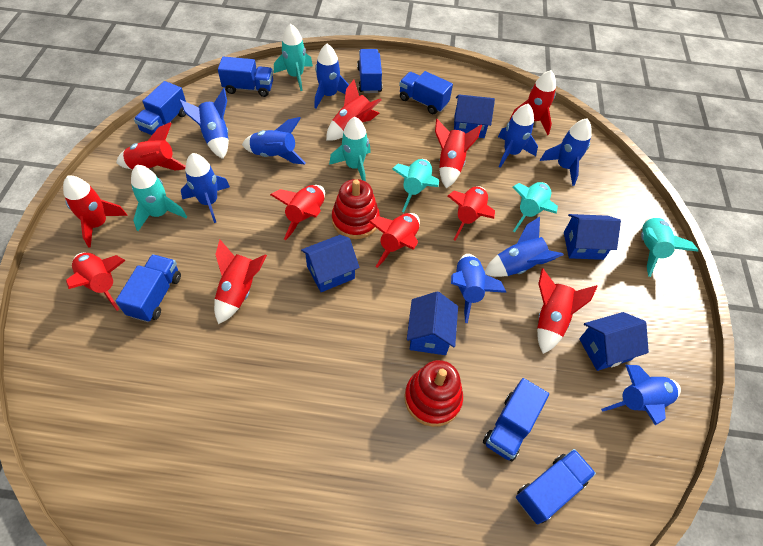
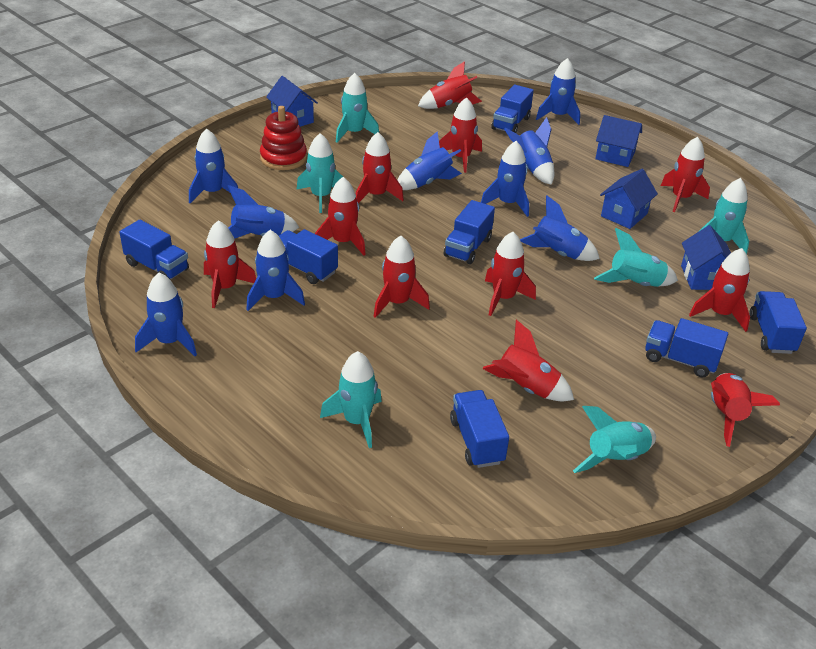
blue house: [301,235,360,292] [407,292,458,355] [454,94,495,138] [564,214,621,260] [579,312,649,371] = 5 -> [266,76,318,127] [595,115,642,167] [600,169,658,229] [681,225,731,290] = 4
red stacking toy: [332,179,380,239] [404,360,463,427] = 2 -> [260,106,307,170] = 1

